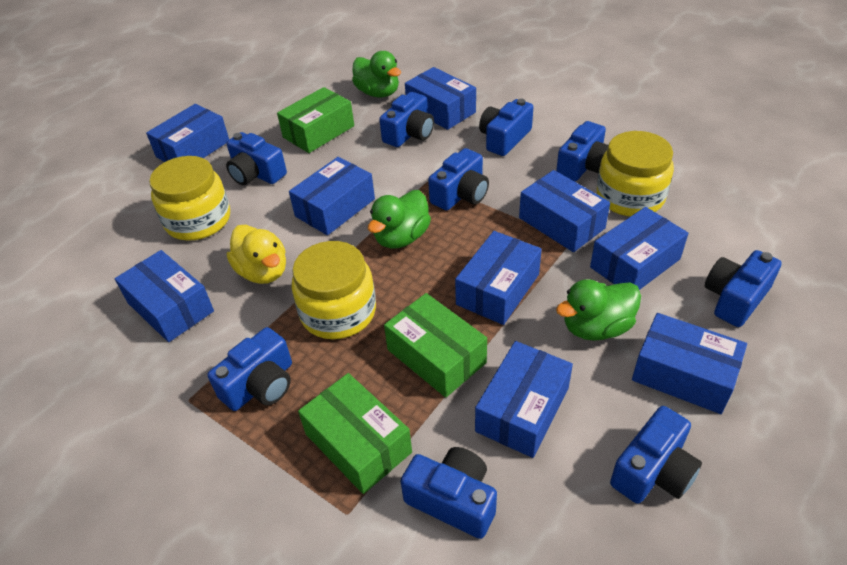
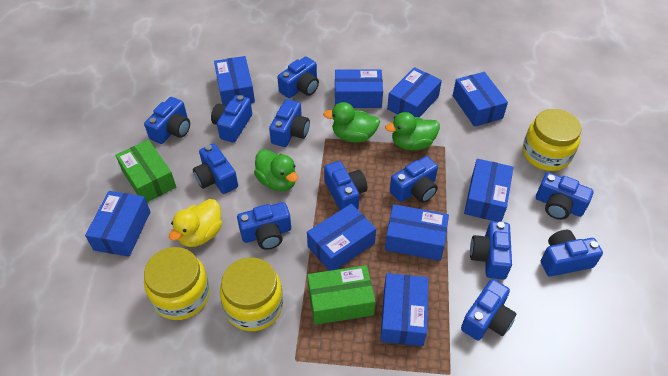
blue camera: [207,327,292,411] [226,132,287,185] [379,92,434,147] [401,447,497,539] [428,148,489,211] [479,99,533,156] [556,121,608,181] [610,406,702,504] [705,250,782,327] = 9 -> [144,97,190,144] [193,143,238,194] [211,95,252,143] [237,202,291,250] [269,99,310,147] [277,56,319,98] [324,161,367,210] [390,156,438,203] [461,279,517,341] [470,221,512,280] [536,172,594,220] [541,230,603,277] = 12
green box: [277,87,354,153] [298,373,412,494] [384,293,487,398] = 3 -> [116,140,176,202] [307,265,376,325] = 2

